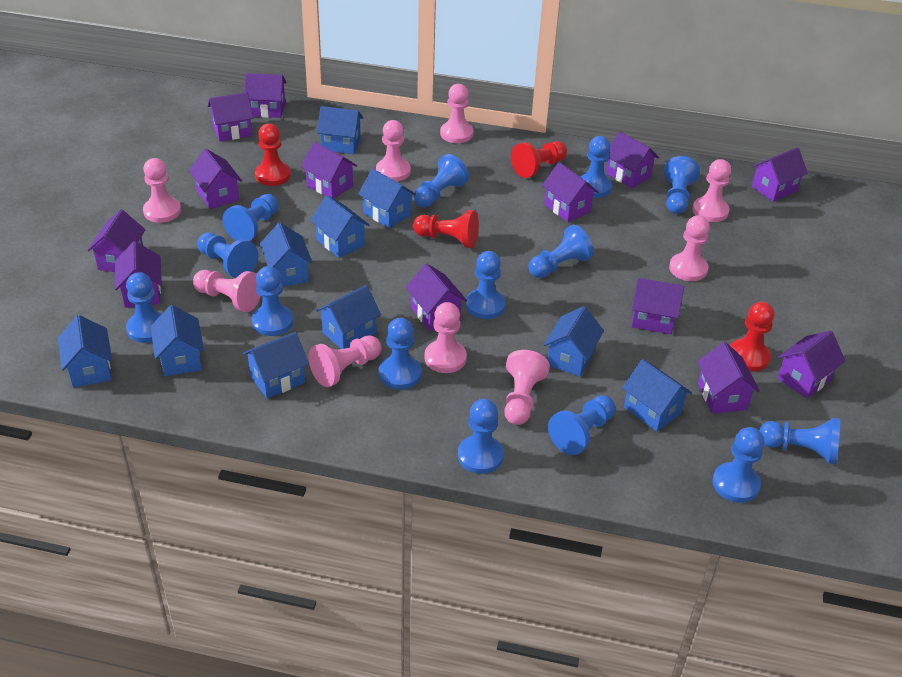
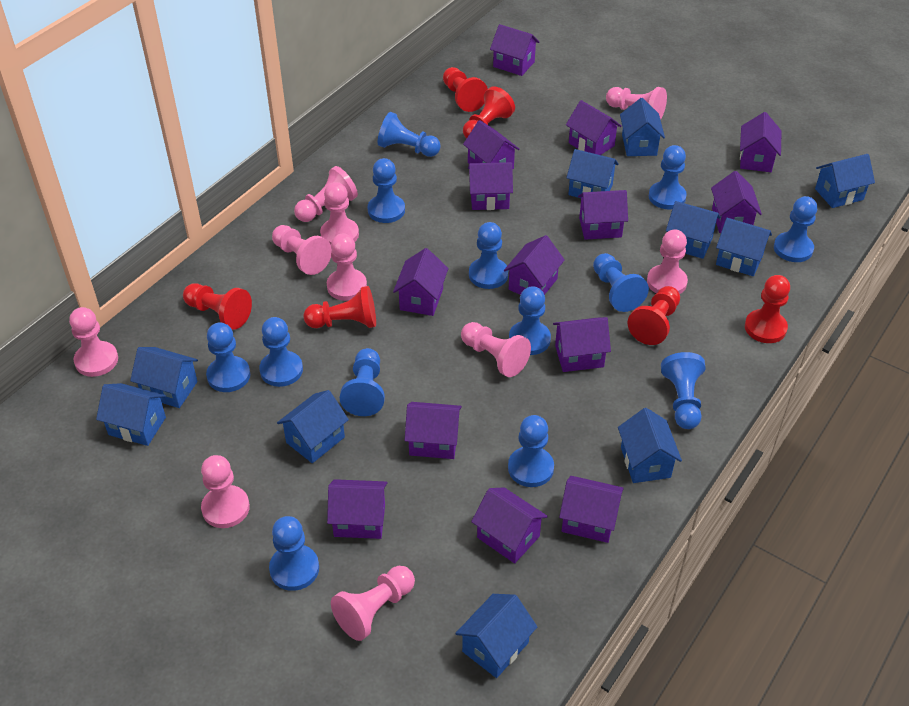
blue pawn: [126,272,162,343] [197,233,258,278] [223,194,278,241] [252,266,293,336] [379,318,422,389] [413,154,469,207] [458,399,504,474] [466,251,506,319] [528,225,594,278] [548,395,616,455] [580,136,612,198] [664,156,700,214] [712,427,764,503] [759,418,840,464] = 14 -> [206,322,250,392] [259,317,303,387] [269,516,319,591] [340,348,385,416] [368,158,405,223] [378,112,441,157] [469,222,508,289] [508,415,554,487] [509,286,551,355] [593,253,649,312] [649,145,687,209] [661,352,706,429] [774,196,817,262] = 13
pink pawn: [143,158,181,223] [193,270,261,312] [308,335,381,387] [376,120,411,182] [424,302,467,373] [440,84,474,143] [504,350,550,425] [669,215,710,281] [692,159,731,222] = 9 -> [69,307,118,377] [201,455,250,528] [272,225,332,275] [294,166,358,222] [320,182,359,244] [327,234,367,301] [331,566,415,641] [461,322,531,377] [606,87,667,120] [647,229,688,294] = 10
purple house: [87,210,146,272] [115,241,162,308] [189,149,242,209] [208,92,254,141] [244,73,287,118] [301,142,357,199] [406,263,467,331] [542,162,598,222] [606,131,659,188] [631,278,684,334] [697,342,760,414] [752,147,808,202] [777,331,845,398] = 13 -> [327,479,387,539] [393,248,448,316] [405,402,462,459] [463,120,520,170] [468,162,513,210] [471,488,548,563] [490,24,539,76] [504,235,565,295] [553,317,611,372] [559,476,624,543] [566,100,622,155] [578,190,628,240] [711,171,762,233] [740,112,781,172] = 14
red pawn: [255,124,291,186] [413,210,479,248] [511,141,567,178] [730,302,774,372] = 4 -> [183,283,252,330] [304,286,376,328] [443,67,488,112] [463,86,515,138] [628,286,680,345] [745,275,790,343] = 6

